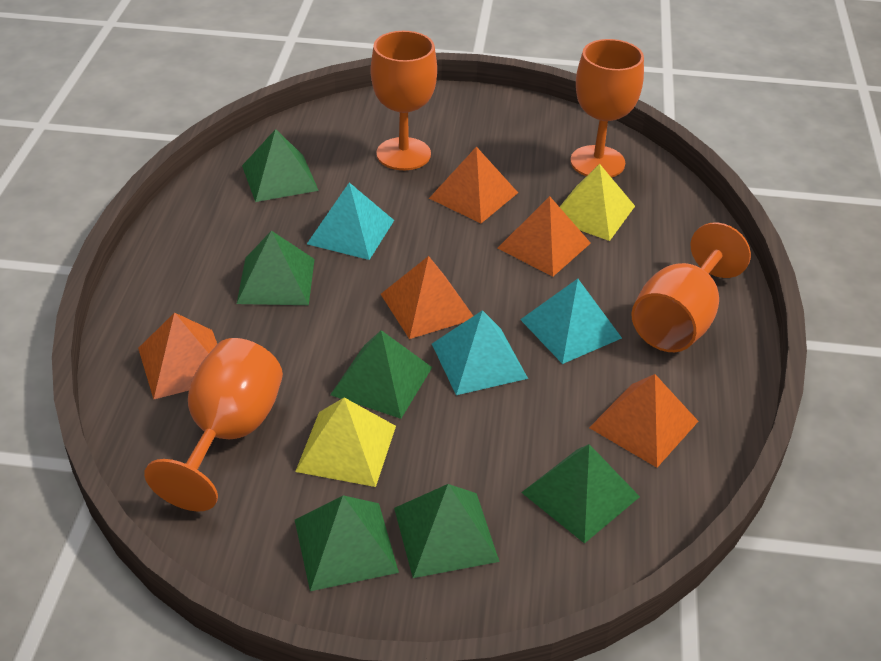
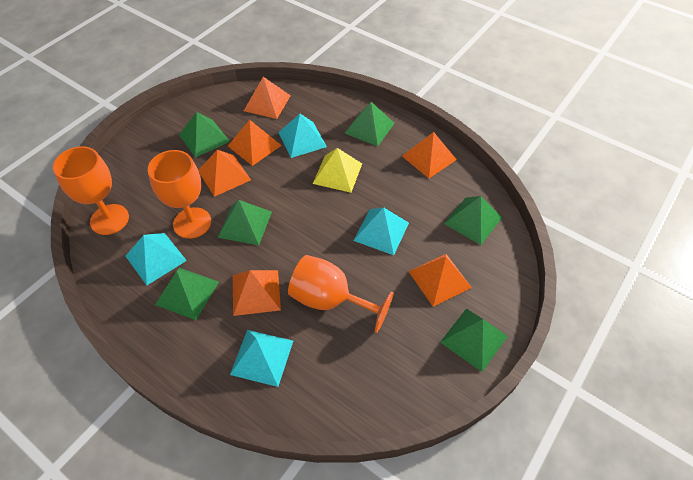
orange goblet: [144,338,283,512] [371,31,437,170] [570,39,644,178] [631,222,751,352] = 4 -> [53,146,129,235] [148,150,211,239] [288,255,394,333] = 3
orange pyramid: [138,312,217,399] [381,256,473,339] [429,147,518,223] [497,196,591,277] [589,374,699,468] = 5 -> [198,150,251,197] [228,120,282,166] [233,270,281,316] [244,77,291,119] [402,132,457,178] [408,254,472,307] = 6
turquoise pyramid: [307,183,394,260] [432,310,528,395] [520,279,622,364] = 3 -> [126,233,187,285] [230,330,293,387] [278,114,327,158] [353,207,409,255] = 4
yellow pyramid: [295,398,396,487] [560,164,635,241] = 2 -> [313,148,362,193] = 1

